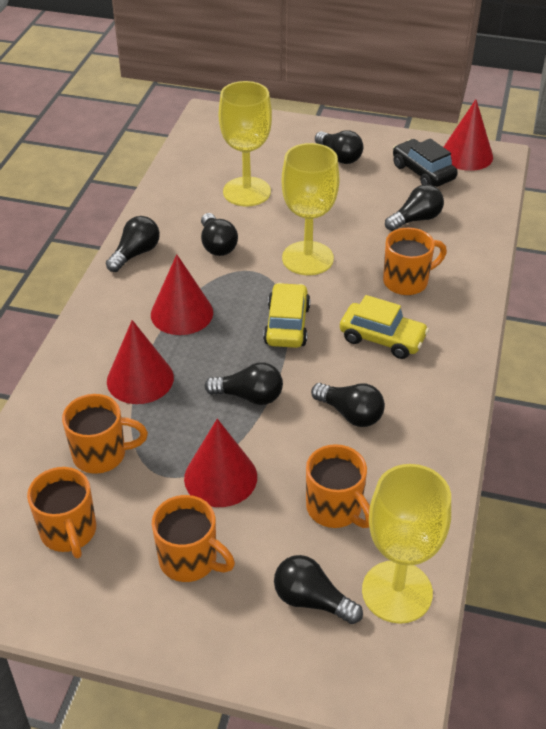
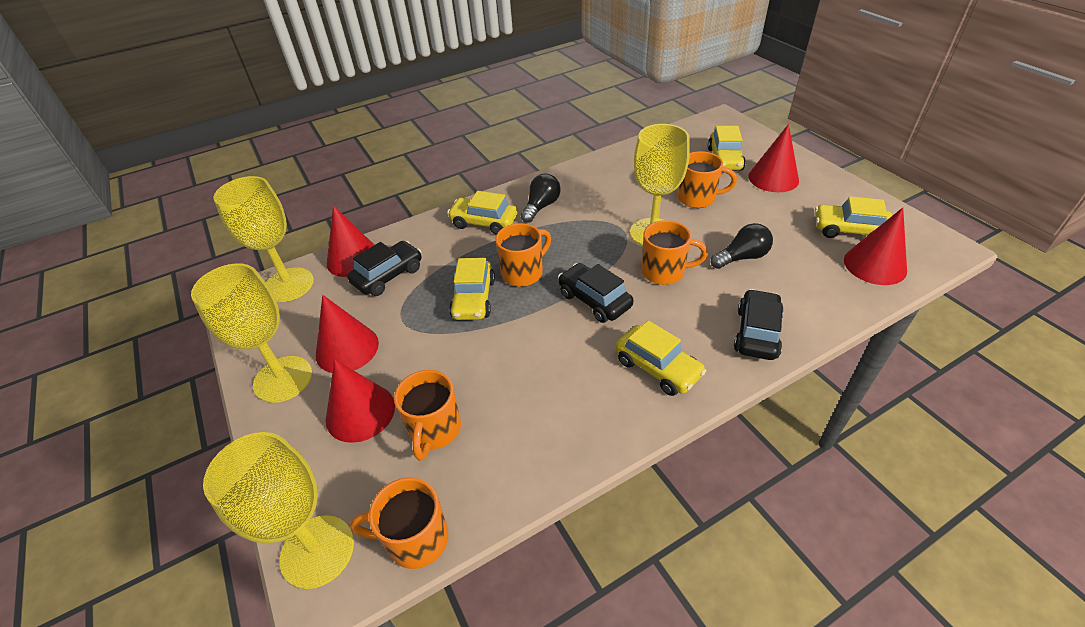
black car: [393,138,457,187] = 1 -> [347,241,422,296] [558,263,633,323] [734,289,784,360] = 3
black light bulb: [106,216,160,272] [201,213,238,256] [204,362,283,405] [274,555,363,624] [311,383,385,427] [315,130,363,164] [385,184,444,231] = 7 -> [521,174,561,223] [711,223,773,269] = 2
red cone: [107,320,174,404] [151,254,213,335] [184,419,257,507] [444,99,493,171] = 4 -> [316,295,379,373] [326,359,395,443] [327,206,374,277] [748,124,799,192] [844,208,907,285] = 5
yellow car: [263,283,311,348] [340,295,429,359] = 2 -> [447,191,518,235] [449,258,495,320] [616,320,706,396] [708,126,746,170] [815,196,892,238] = 5
yellow goblet: [219,81,272,206] [282,143,340,275] [362,464,451,624] = 3 -> [191,263,312,403] [203,432,354,589] [214,176,314,302] [630,124,690,246] = 4

